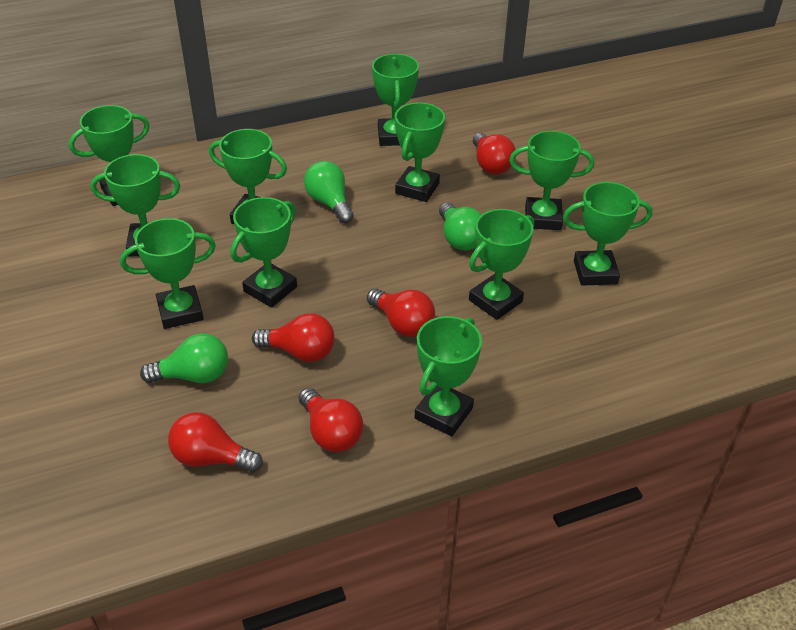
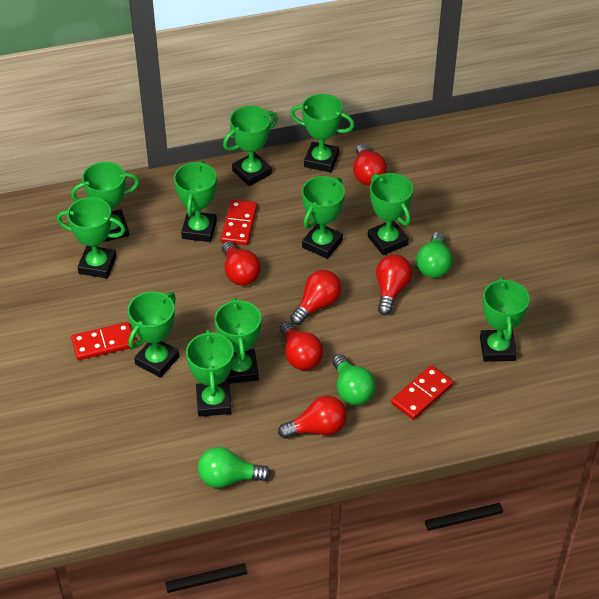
red domino: none = 0 -> [71,322,135,360] [221,200,257,245] [391,365,453,420] = 3
red light bulb: [168,412,263,472] [252,313,335,362] [299,388,363,452] [367,289,435,337] [473,133,516,174] = 5 -> [222,241,261,286] [278,396,347,439] [280,322,323,370] [290,270,342,325] [353,144,387,186] [376,254,412,315] = 6

